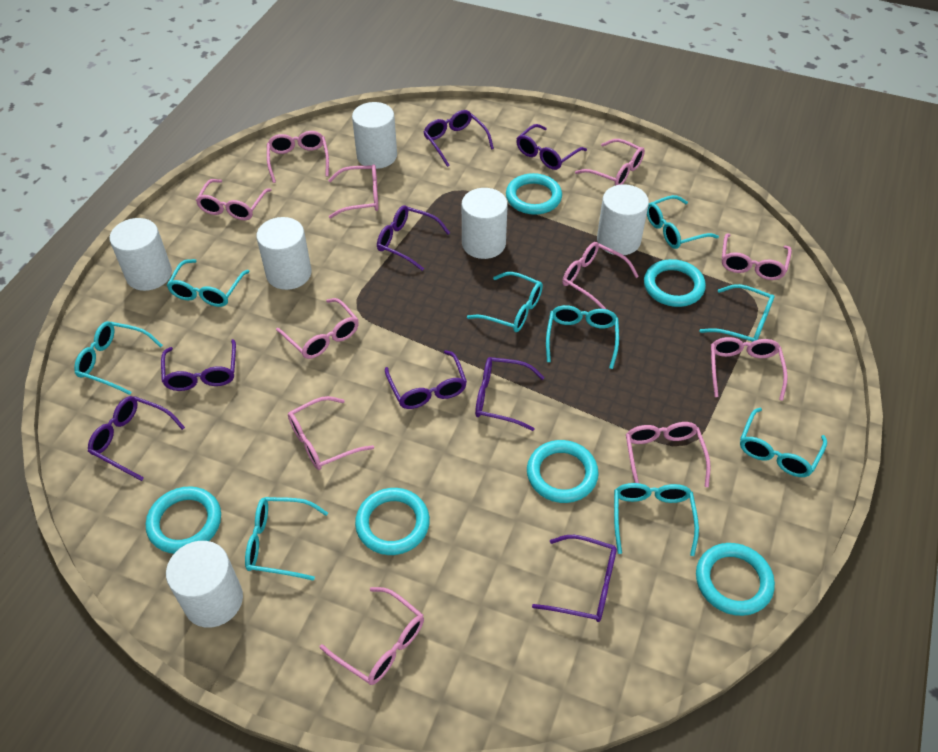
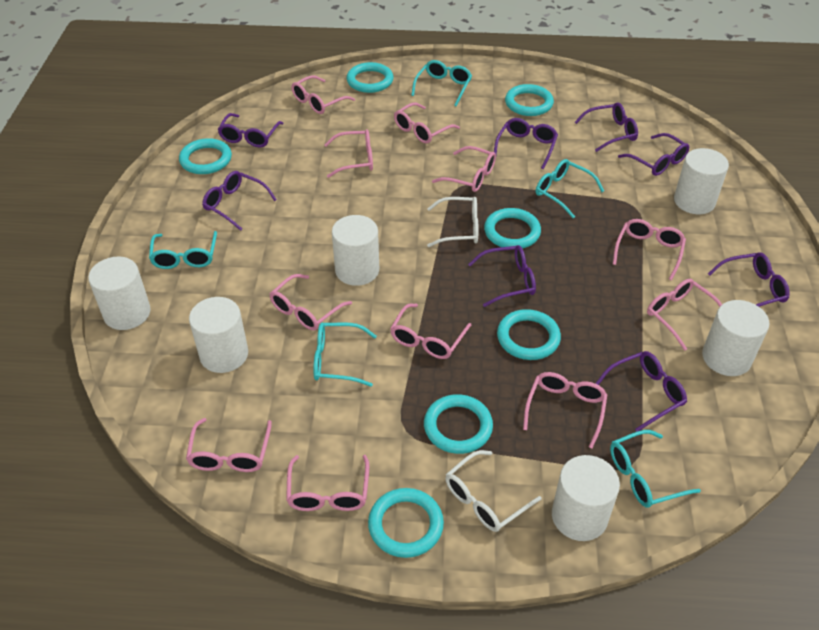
turquoise glasses: [74,321,163,395] [167,259,250,307] [245,497,328,581] [467,272,543,332] [546,305,619,369] [614,483,699,556] [647,195,719,249] [699,284,775,342] [740,408,827,477] = 9 -> [149,231,217,269] [313,323,377,387] [411,60,472,106] [536,159,604,218] [610,430,701,508] = 5
turquoise ring: [146,486,221,554] [355,488,430,555] [506,173,562,215] [527,440,599,503] [644,259,706,307] [696,543,775,616] = 6 -> [179,138,232,174] [346,62,394,93] [368,488,444,558] [424,394,493,454] [484,208,541,249] [497,309,561,360] [505,84,554,116] = 7
white glasses: none = 0 -> [427,197,478,247] [445,450,542,532] = 2

